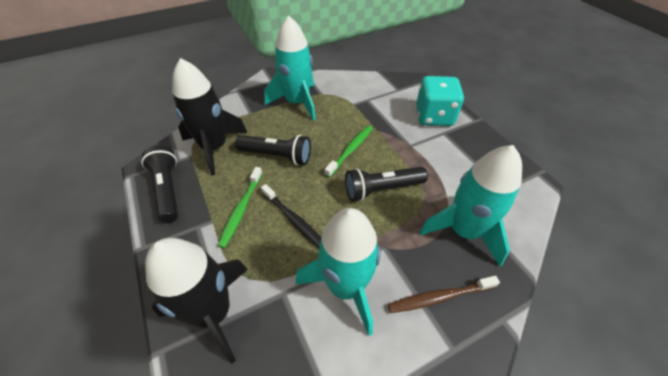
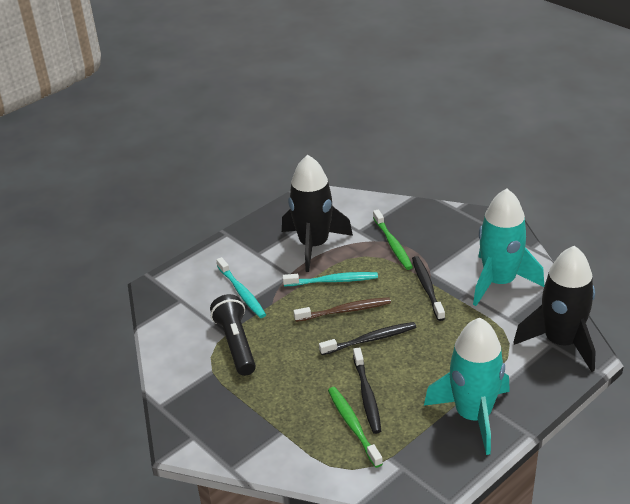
black flashlight: [141,146,178,223] [235,135,311,165] [345,167,428,201] = 3 -> [210,294,256,376] = 1
black toothbrush: [261,184,321,248] = 1 -> [319,322,416,355] [353,347,381,434] [412,256,445,321] = 3
turquoise dice: [416,76,464,126] = 1 -> none = 0
turquoise rocket: [264,16,316,121] [295,208,381,336] [419,145,522,266] = 3 -> [424,318,510,455] [473,189,544,306] = 2
turquoise toothbrush: none = 0 -> [216,257,266,318] [283,272,378,286] = 2

